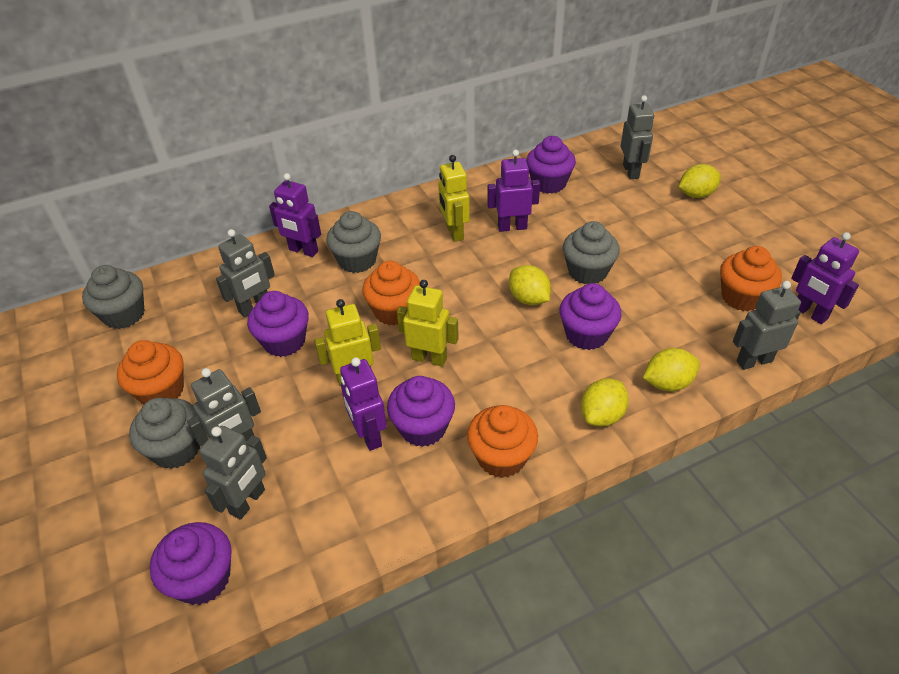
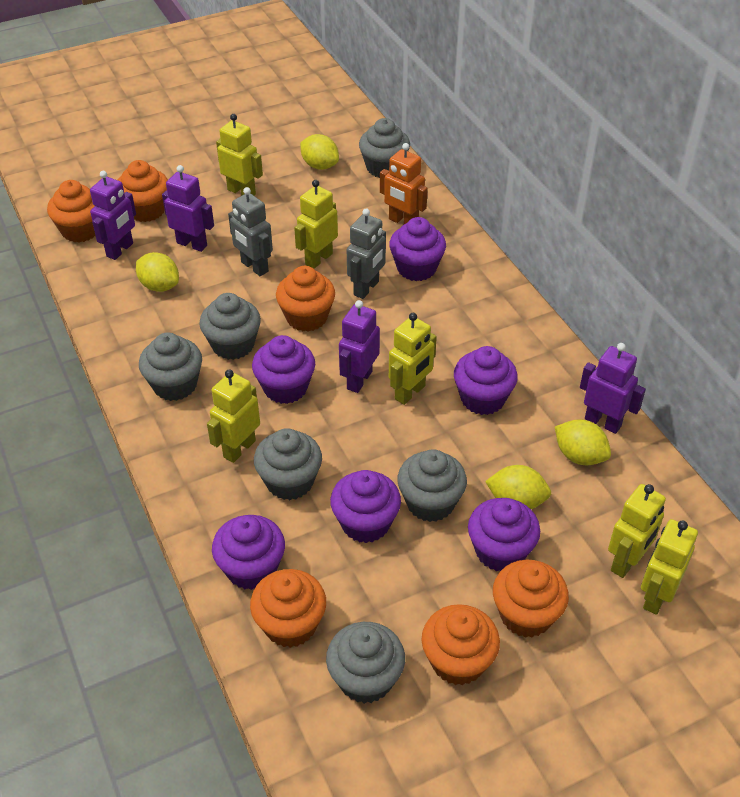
grey cupcake: [82,265,145,329] [129,398,200,469] [326,211,381,273] [563,221,620,284] = 4 -> [139,333,202,401] [199,293,261,360] [254,428,322,500] [326,622,405,704] [359,118,410,178] [397,449,467,522] = 6
grey robot: [187,368,261,446] [200,426,267,520] [216,229,275,318] [620,95,654,179] [733,281,801,370] = 5 -> [228,187,273,276] [347,208,386,299] = 2
orange cupcake: [117,340,184,405] [362,261,420,326] [467,405,538,478] [720,246,782,312] = 4 -> [47,180,95,242] [118,160,168,222] [250,569,326,648] [276,266,335,332] [422,604,500,685] [493,560,569,638] = 6
orange robot: none = 0 -> [380,143,428,224] = 1
purple cupcake: [150,522,232,605] [247,291,309,357] [387,376,455,447] [526,136,576,194] [559,283,622,350] = 5 -> [212,515,285,590] [252,335,315,404] [330,470,401,543] [389,217,446,281] [454,346,518,415] [468,498,540,571] = 6
yellow robot: [314,299,381,387] [397,280,459,367] [438,155,470,242] = 3 -> [207,370,260,463] [216,114,263,196] [294,180,338,269] [389,313,437,405] [608,484,666,578] [641,519,698,615] = 6

